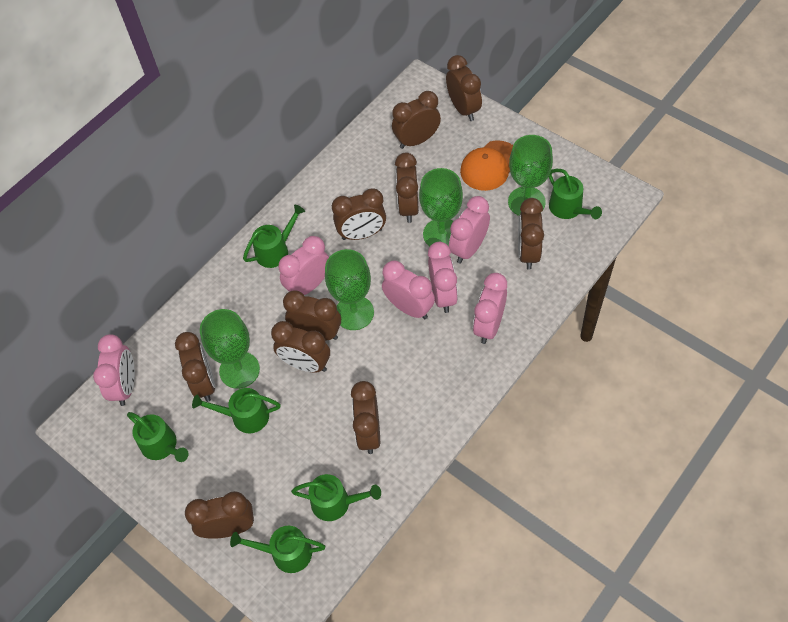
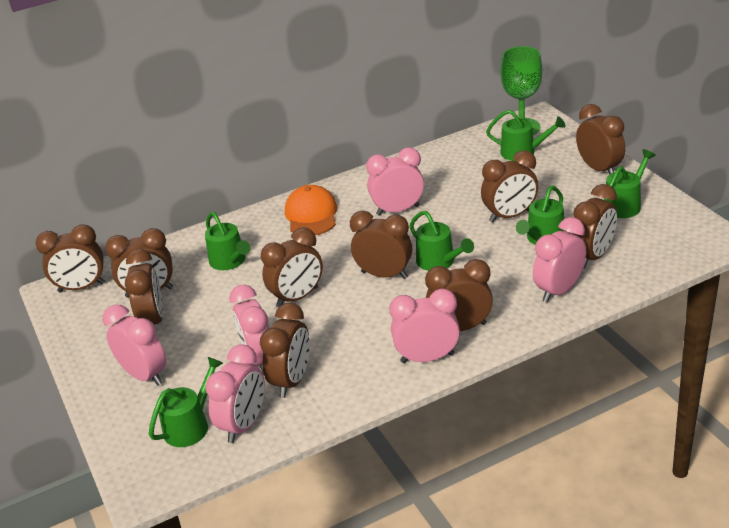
green goblet: [200,309,260,389] [325,249,374,330] [419,168,463,246] [508,135,553,216] = 4 -> [500,46,542,135] = 1

